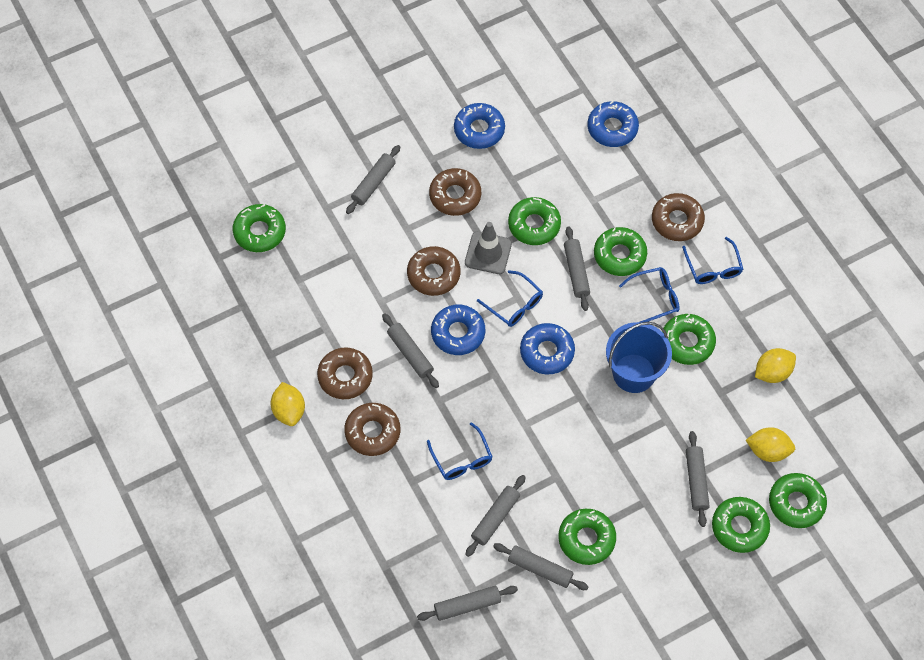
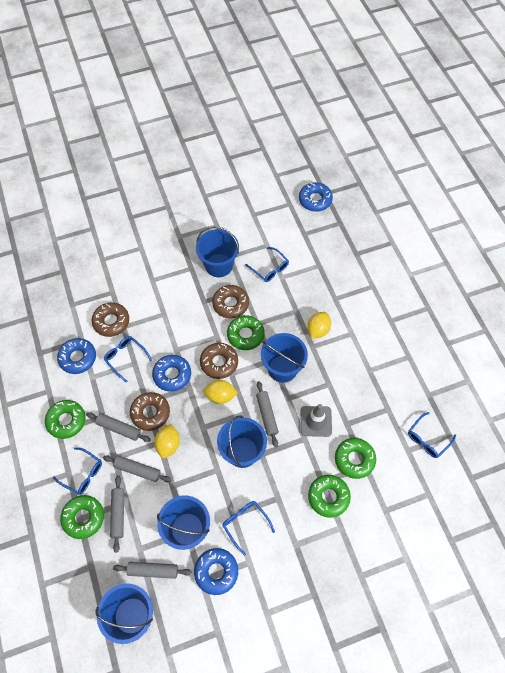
blue bucket: [606,322,672,393] = 1 -> [95,583,153,644] [157,496,210,550] [196,226,239,277] [217,415,267,468] [261,333,308,383] = 5
blue glasses: [427,422,492,480] [477,270,543,327] [619,267,680,323] [682,237,743,284] = 4 -> [53,447,102,495] [104,336,152,382] [222,501,275,556] [245,247,289,282] [408,412,456,458] = 5
brown donut: [317,347,373,399] [344,403,400,456] [407,246,460,296] [429,168,481,216] [652,193,705,241] = 5 -> [91,302,129,337] [130,392,170,431] [200,343,238,379] [212,285,249,318] = 4
green donut: [233,204,286,252] [508,197,561,245] [558,509,616,565] [594,227,647,276] [662,314,716,365] [712,497,770,553] [769,473,827,528] = 7 -> [45,400,86,439] [60,495,104,539] [227,315,265,350] [308,475,351,518] [335,438,376,479] = 5
grey rolling pin: [346,145,400,214] [382,313,439,388] [417,586,518,621] [465,475,526,557] [493,543,588,590] [564,227,590,311] [686,431,710,527] = 7 -> [86,412,151,442] [103,455,172,482] [110,475,124,553] [113,562,192,579] [256,381,279,447] = 5

